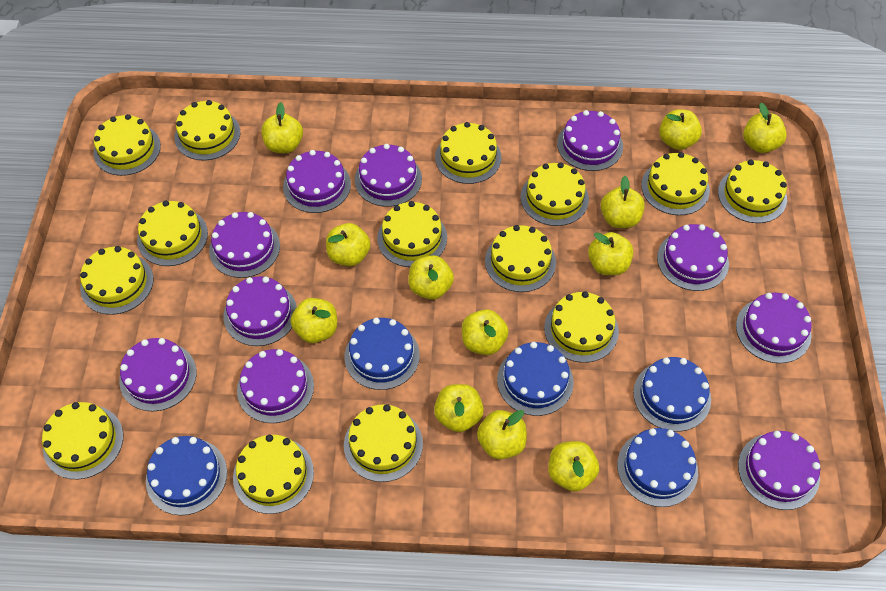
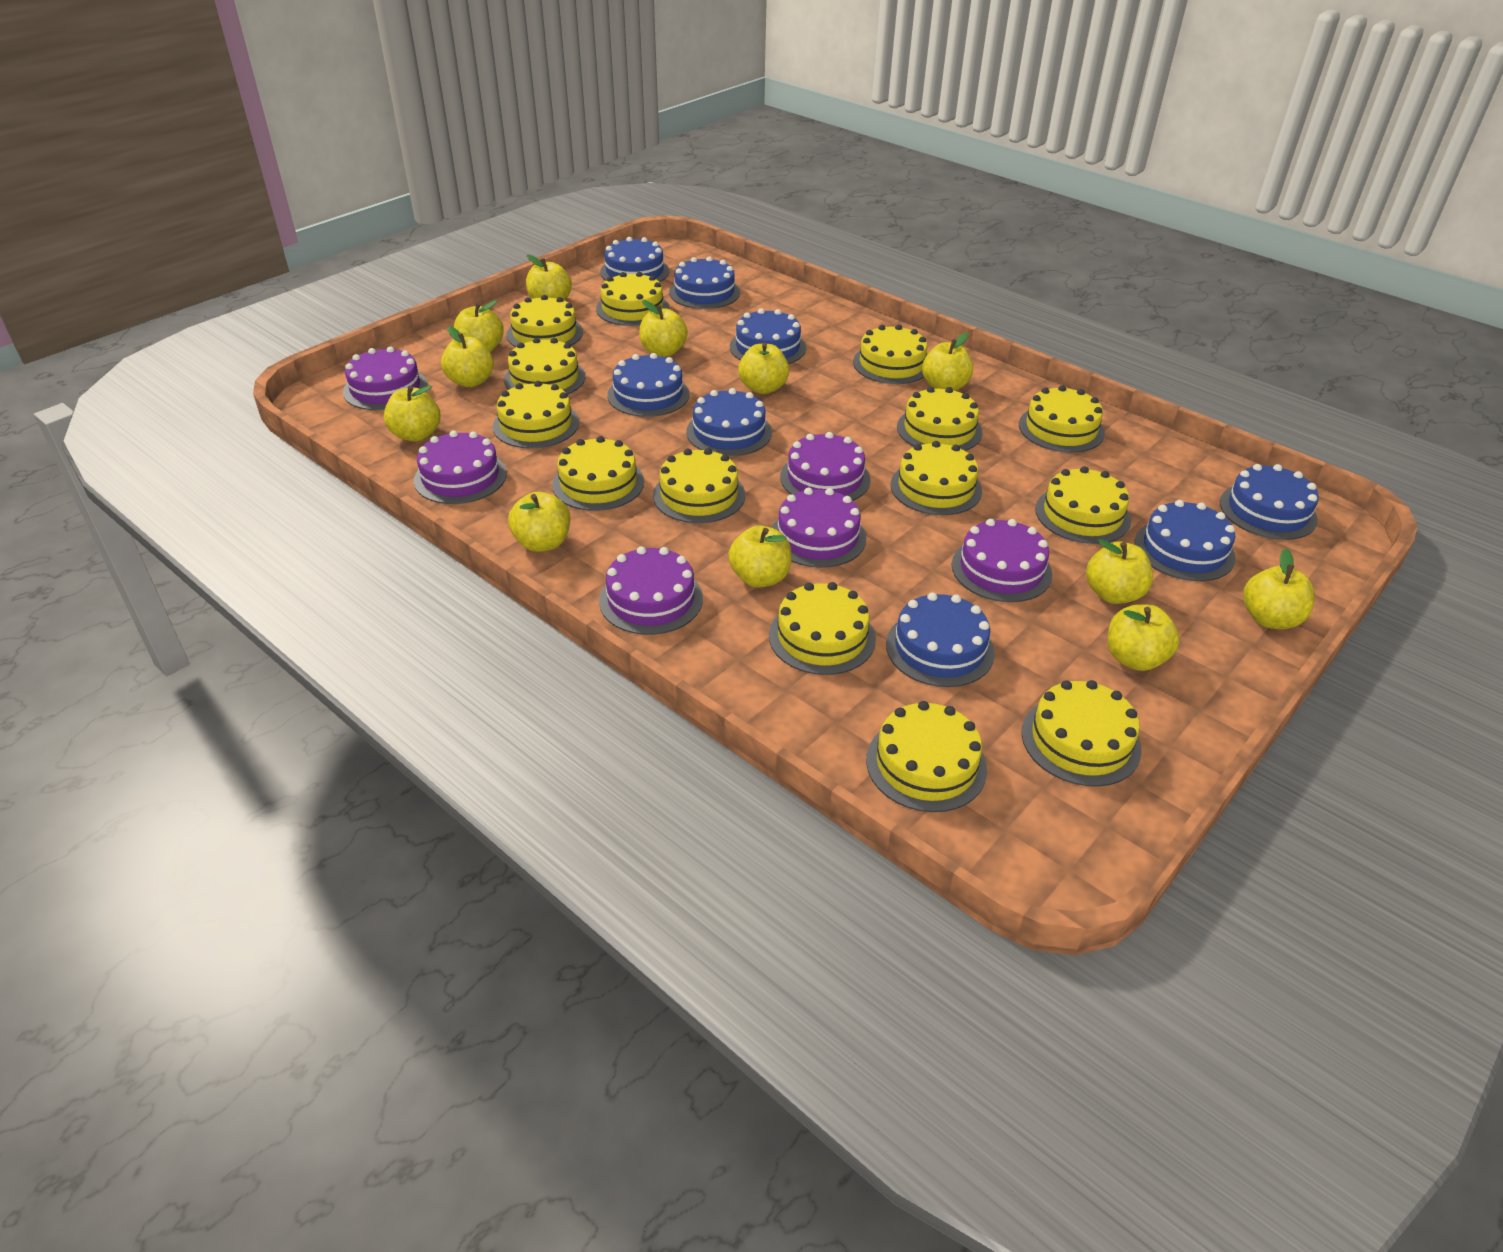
blue cake: [146,436,227,515] [344,318,420,390] [497,342,574,416] [617,428,698,507] [633,357,711,432] = 5 -> [600,237,669,282] [607,353,690,417] [669,256,740,309] [686,388,772,456] [730,308,806,364] [886,592,995,687] [1135,500,1235,581] [1220,464,1319,540] = 8
purple cake: [119,338,196,411] [209,212,280,278] [224,276,297,346] [237,349,314,423] [283,150,351,213] [355,144,422,207] [557,110,623,171] [657,224,729,291] [736,293,812,363] [738,431,820,510] = 10 -> [343,347,428,410] [414,430,507,504] [599,546,703,635] [772,488,866,568] [780,432,871,501] [951,519,1052,602] = 6

